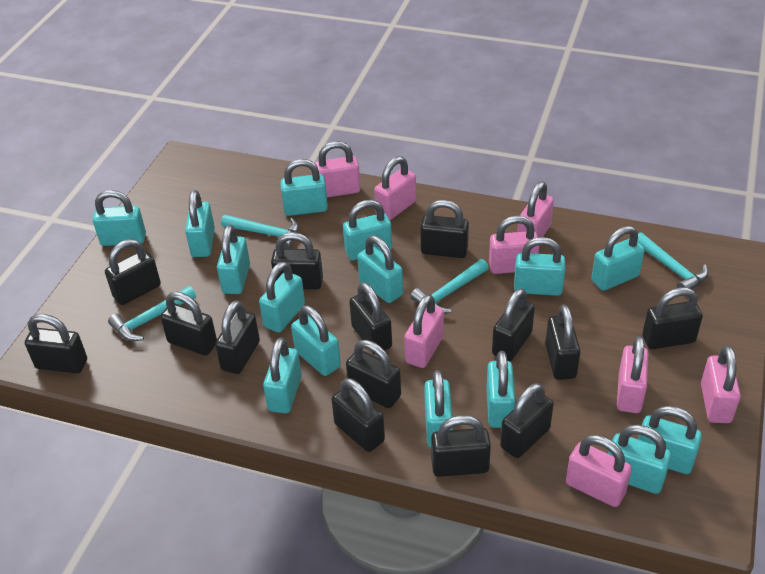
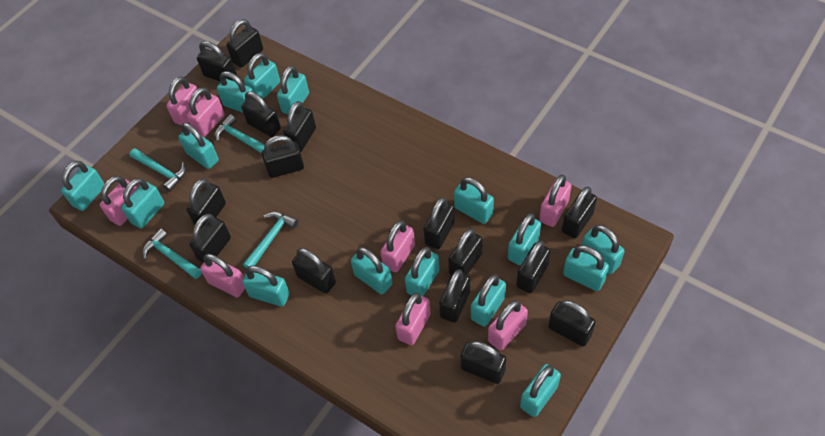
black padlock: [25,314,87,373] [105,239,161,305] [160,292,217,356] [215,300,260,374] [271,232,323,289] [332,378,385,452] [346,340,401,408] [349,282,392,354] [420,200,469,258] [431,415,491,477] [492,288,535,361] [500,383,554,458] [545,305,580,380] [642,287,703,349] = 14 -> [187,179,226,228] [190,214,231,263] [197,41,237,82] [227,19,263,68] [241,91,281,137] [262,135,304,178] [283,101,316,152] [292,248,336,294] [424,197,455,249] [439,269,470,323] [448,228,483,275] [460,341,506,384] [516,241,550,293] [548,300,596,347] [562,187,597,238] = 15

